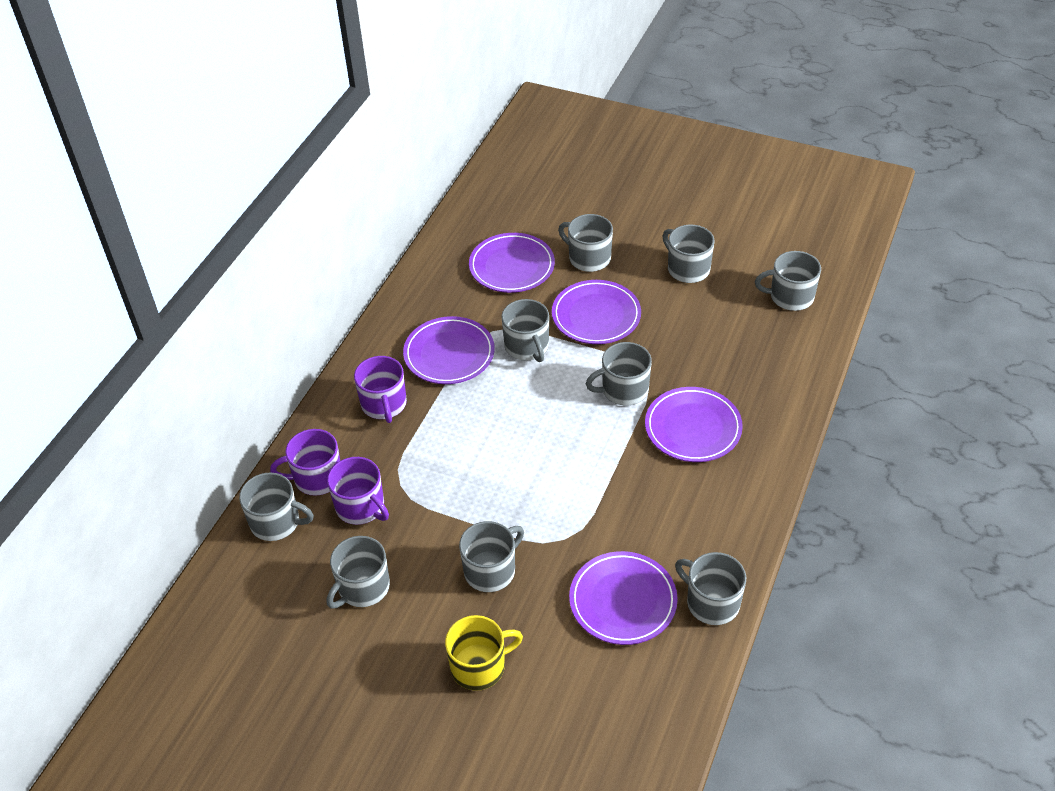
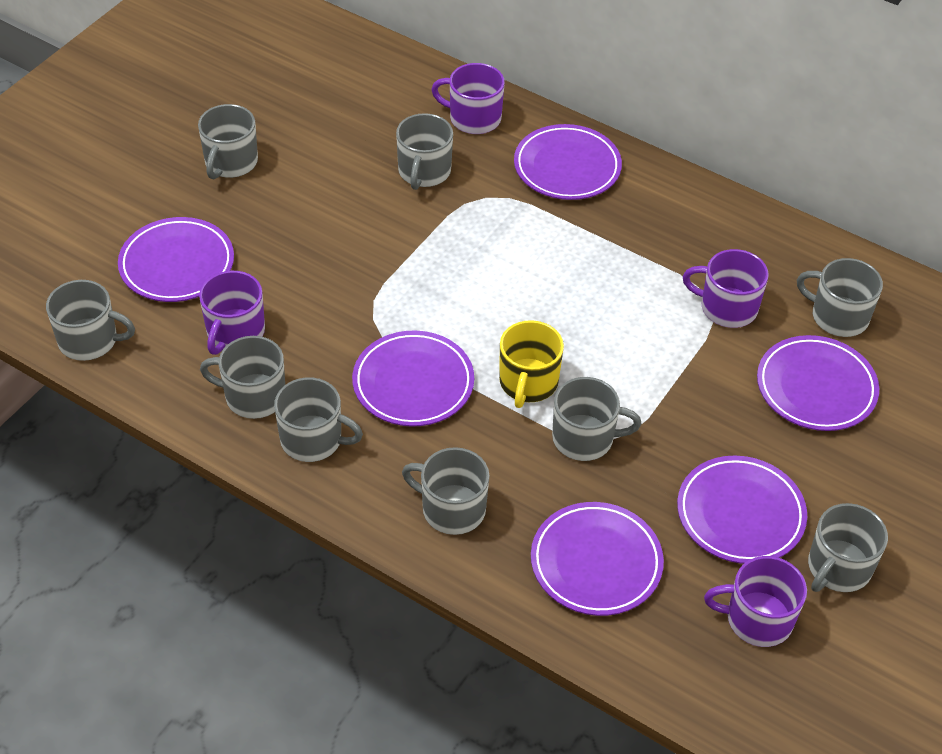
purple mug: [270,429,340,496] [327,457,389,525] [354,356,407,423] = 3 -> [199,271,265,355] [431,63,505,134] [683,249,769,328] [704,556,807,647] = 4
purple plate: [403,316,495,384] [469,233,555,293] [552,280,641,344] [569,551,678,645] [645,387,743,462] = 5 -> [118,217,234,302] [352,330,474,427] [514,124,622,200] [531,502,664,616] [677,455,807,564] [757,335,879,431] = 6

